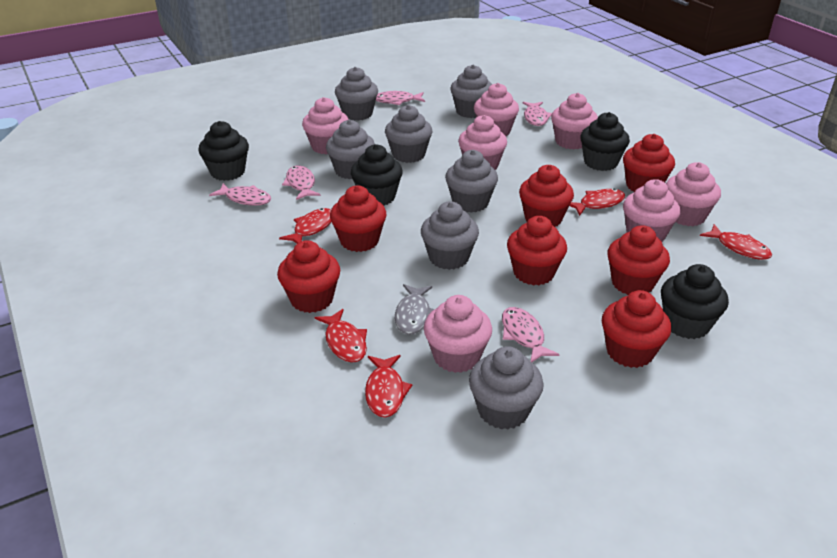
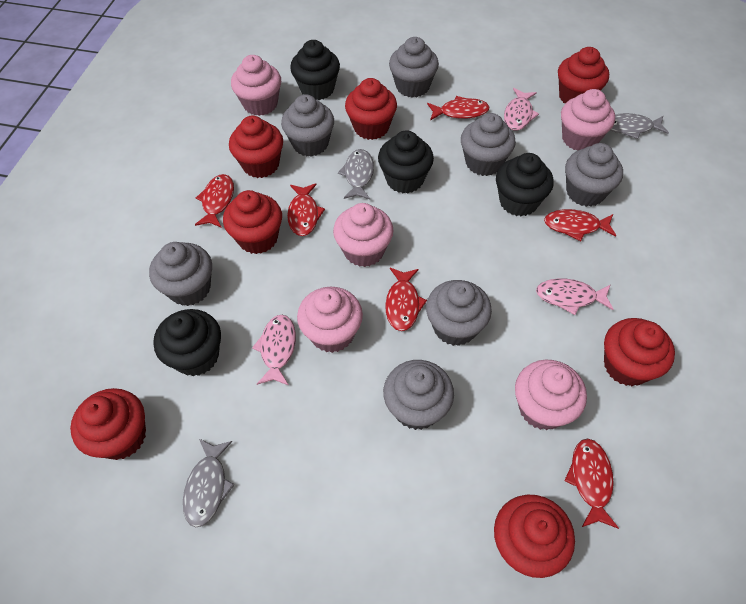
grey fish: [395,284,435,335] = 1 -> [183,439,235,527] [338,149,374,199] [610,113,669,139] = 3
pink cupcake: [302,97,349,154] [424,295,492,373] [458,115,507,170] [474,83,519,136] [551,93,598,149] [623,179,680,242] [666,162,721,226] = 7 -> [231,55,281,116] [297,287,363,353] [333,203,394,267] [515,360,587,430] [561,89,615,151] = 5
pink fish: [209,183,271,206] [282,166,321,200] [376,91,425,105] [502,307,560,362] [522,102,552,126] = 5 -> [252,315,296,386] [504,88,539,130] [536,278,614,315] = 3
red fish: [279,208,331,244] [315,309,367,363] [365,355,413,418] [569,189,625,216] [700,224,772,260] = 5 -> [195,174,234,228] [287,183,325,236] [385,268,427,331] [427,96,489,121] [544,209,616,241] [564,439,619,529] = 6

